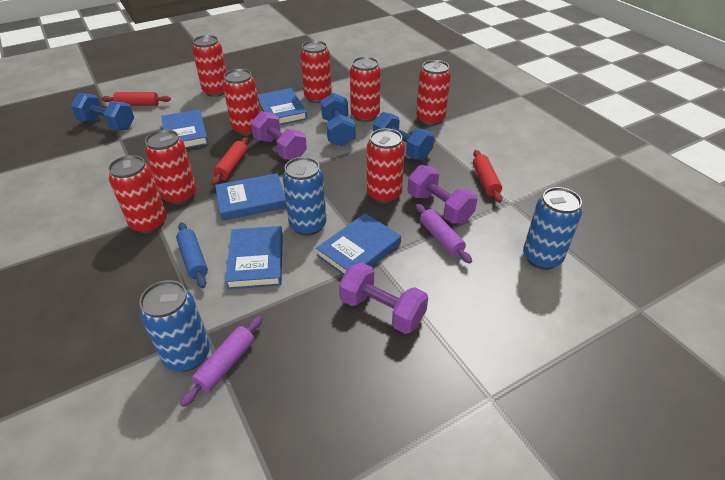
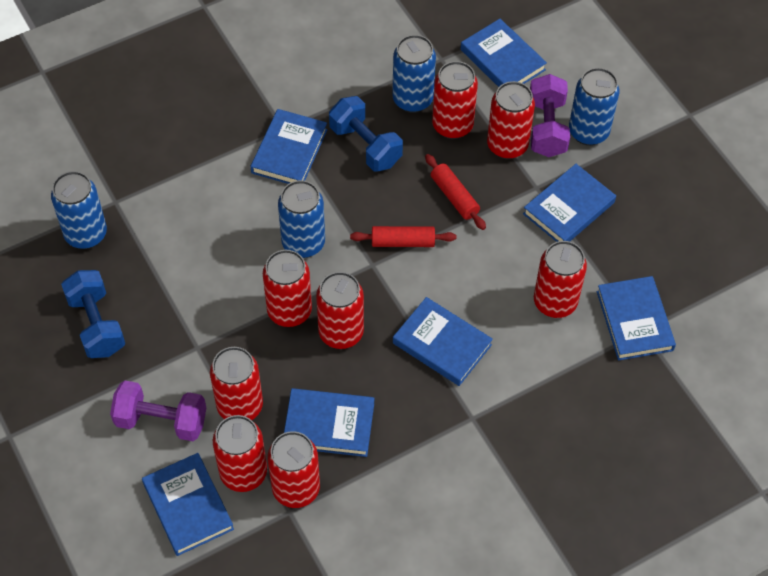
blue book: [161,109,209,148] [215,173,287,221] [225,226,283,289] [258,88,307,125] [316,213,401,275] = 5 -> [142,453,234,556] [251,109,328,184] [284,388,374,457] [393,297,493,386] [461,19,547,87] [523,164,616,242] [597,276,676,361] = 7
blue can: [139,280,210,372] [283,157,327,236] [523,187,582,270] = 3 -> [51,171,107,249] [278,180,325,258] [392,35,436,113] [569,68,620,146] = 4
blue dumbbell: [71,93,134,130] [321,93,355,146] [373,112,434,160] = 3 -> [61,270,125,358] [329,96,403,172] = 2
blue rolling pin: [176,222,208,288] = 1 -> none = 0
purple dumbbell: [251,111,307,160] [339,262,428,334] [408,165,477,224] = 3 -> [110,381,206,441] [530,74,570,157] = 2
purple rolling pin: [180,316,263,407] [416,204,472,264] = 2 -> none = 0
red rolling pin: [101,92,171,106] [211,137,249,185] [473,150,502,203] = 3 -> [350,226,456,247] [425,154,486,230] = 2

